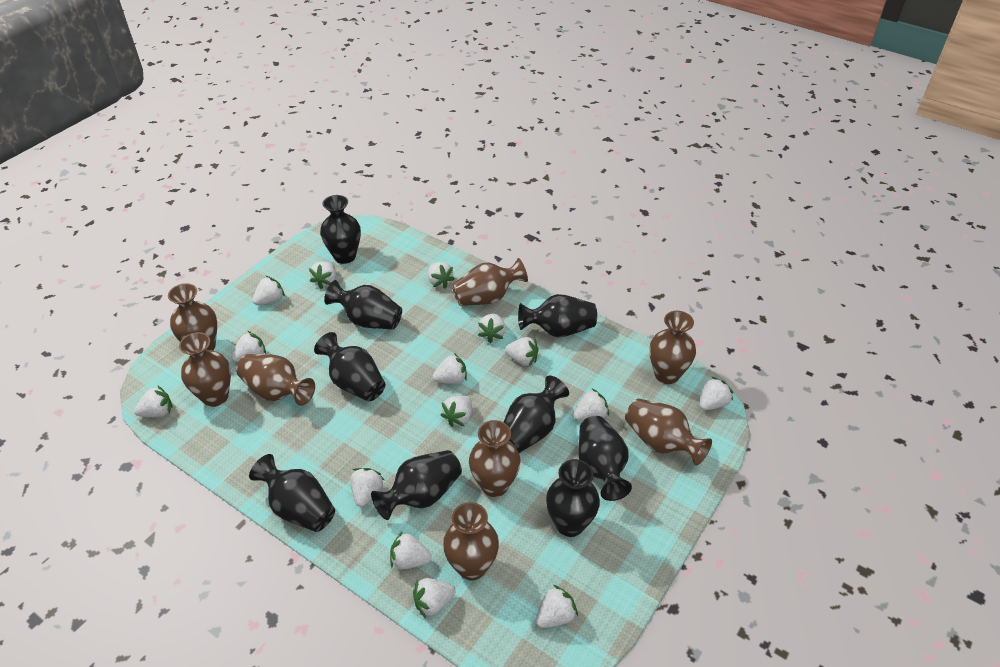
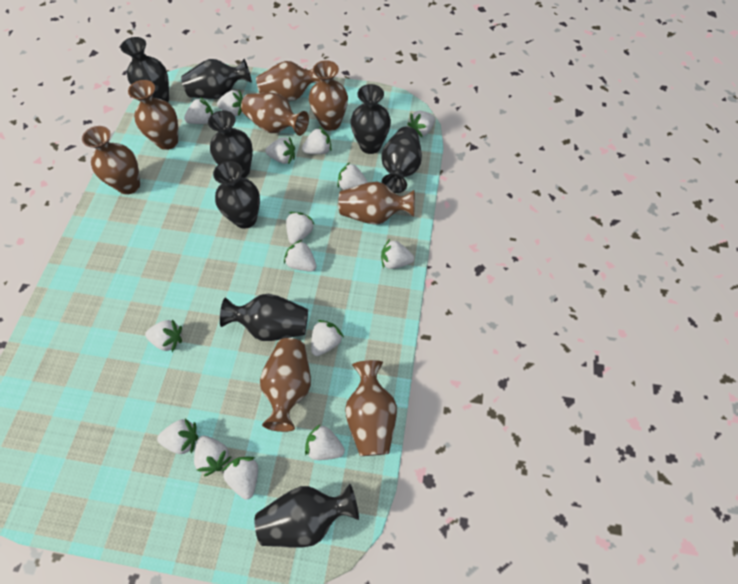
black vase: [249,454,335,532] [314,332,386,401] [320,195,361,264] [324,280,402,330] [371,450,462,520] [504,376,569,453] [518,294,597,337] [546,459,600,537] [578,416,632,501] = 9 -> [121,37,169,102] [181,59,252,99] [208,111,253,178] [213,161,260,229] [220,294,308,341] [254,484,359,548] [350,84,391,154] [381,126,422,193] = 8

